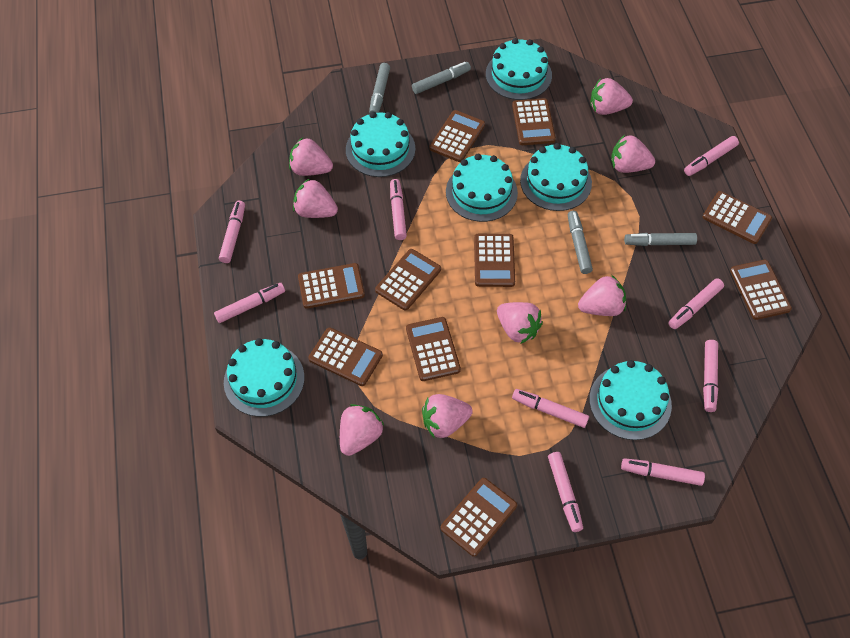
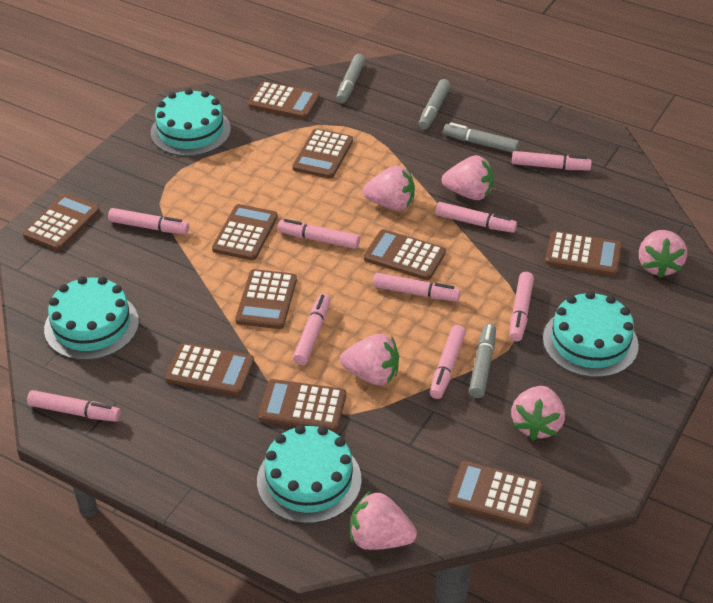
pink strawberry: [289,138,333,176] [293,178,338,218] [340,404,384,456] [422,394,473,439] [497,302,543,344] [578,275,626,316] [590,78,633,115] [611,135,655,173] = 8 -> [340,334,399,385] [350,491,417,550] [363,165,415,211] [442,155,494,200] [511,386,565,441] [639,230,687,278] = 6
turquoise cake: [224,338,305,417] [346,112,416,177] [446,154,518,222] [486,38,552,100] [520,143,592,211] [590,360,672,440] = 6 -> [44,276,139,360] [151,88,231,156] [257,425,362,524] [543,291,639,378] = 4

